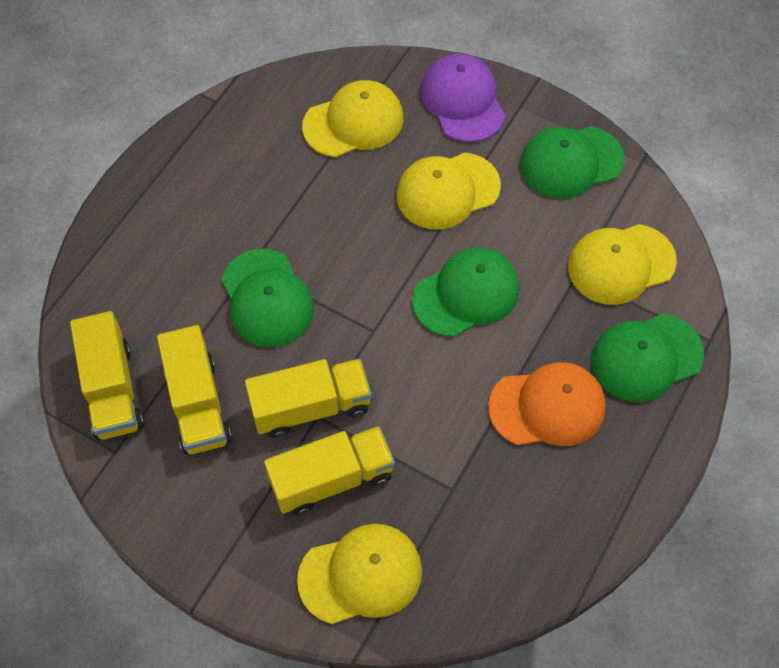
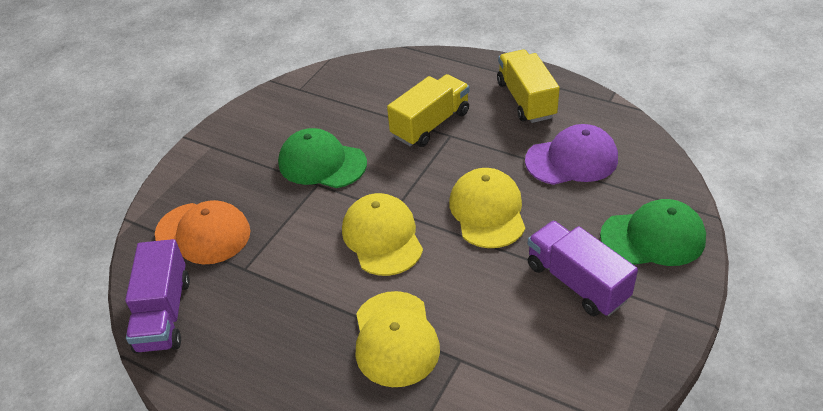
green cap: [222,249,314,347] [412,247,519,337] [520,126,624,199] [591,314,704,402] = 4 -> [278,128,367,188] [600,199,706,266] = 2
purple truck: none = 0 -> [125,239,190,353] [528,221,638,316] = 2
yellow cap: [297,524,422,624] [302,80,403,157] [396,153,501,230] [568,224,677,305] = 4 -> [342,193,423,276] [356,291,440,387] [449,168,525,248] = 3
yellow truck: [70,311,144,440] [157,325,232,455] [245,359,372,438] [264,426,395,515] = 4 -> [387,74,470,147] [497,49,560,123] = 2

